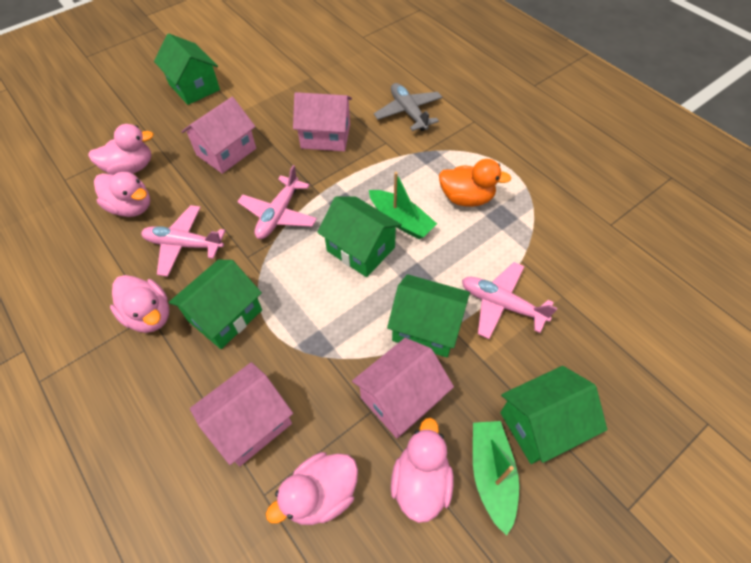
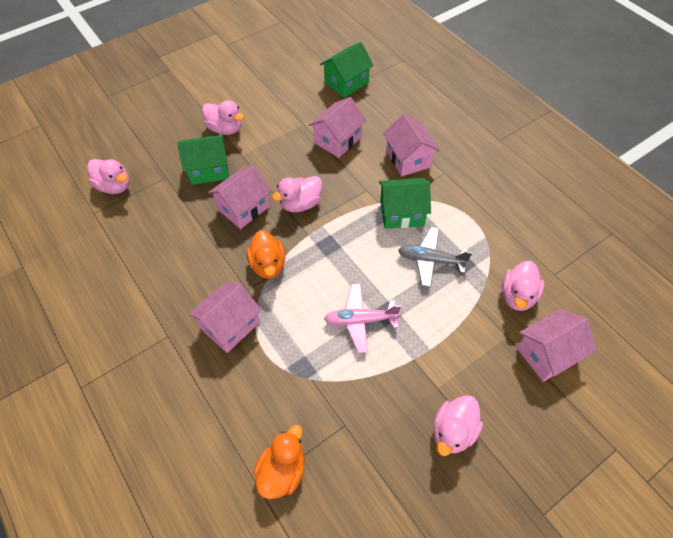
green boat: [369,172,437,239] [473,421,519,536] = 2 -> none = 0
green house: [154,34,220,105] [169,260,262,349] [317,196,402,277] [387,274,470,357] [500,366,607,464] = 5 -> [177,134,229,185] [320,42,374,98] [379,178,431,229] = 3
orange duck: [439,159,512,207] = 1 -> [246,230,285,279] [253,425,305,499] = 2
pink house: [181,97,256,174] [190,362,293,466] [293,92,352,151] [352,338,454,438] = 4 -> [189,281,262,353] [208,166,272,229] [309,97,367,158] [383,113,440,177] [517,309,597,382] = 5
pink plane: [141,205,226,277] [237,165,317,239] [462,262,557,339] = 3 -> [324,284,401,353] = 1

